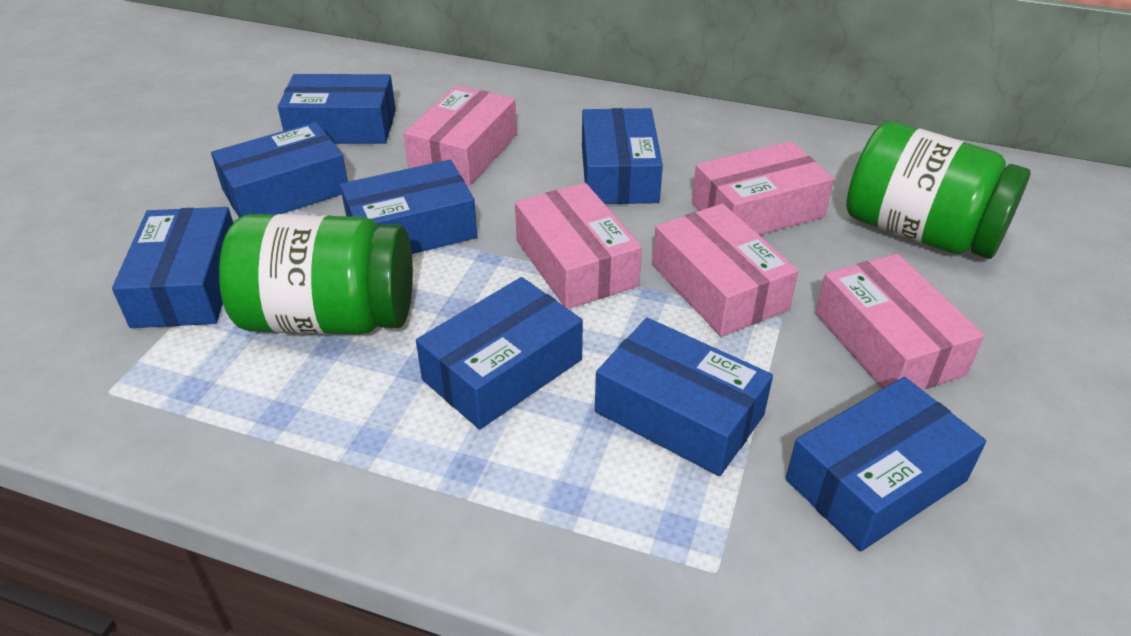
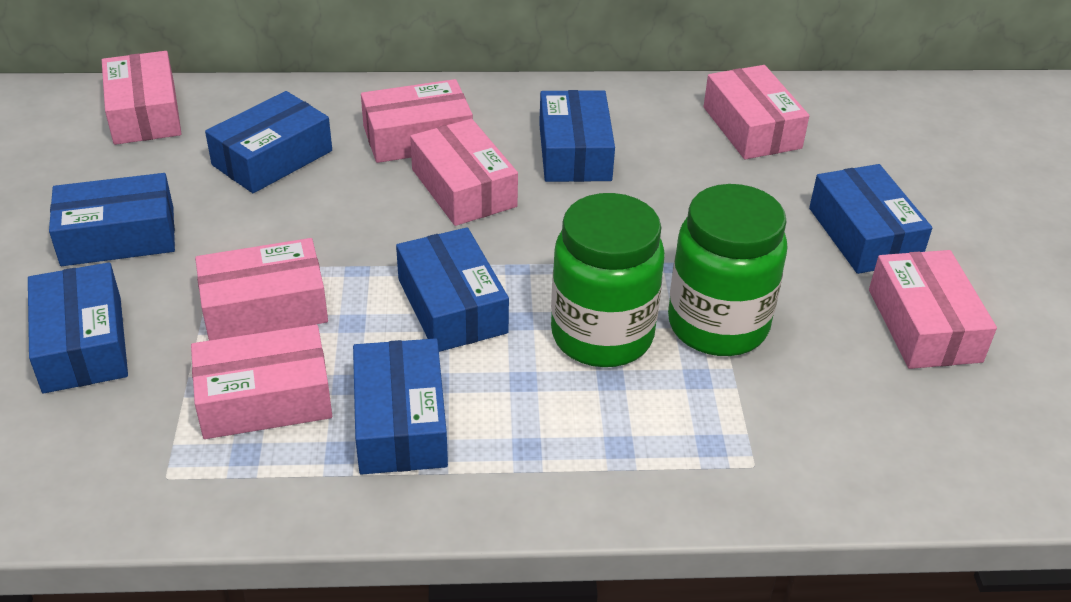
blue box: [112,207,233,328] [211,122,348,217] [278,74,396,144] [340,160,478,254] [416,277,583,429] [582,108,663,204] [595,318,773,476] [786,377,986,552] = 8 -> [28,262,128,393] [49,173,175,266] [205,91,332,193] [353,338,448,475] [396,227,509,352] [539,90,615,182] [809,164,932,274] = 7
pink box: [404,85,517,186] [515,183,642,309] [652,204,798,337] [692,141,834,235] [815,254,984,390] = 5 -> [102,51,182,145] [191,325,332,439] [195,238,328,341] [361,79,473,163] [410,119,518,226] [703,65,809,159] [869,250,997,369] = 7

